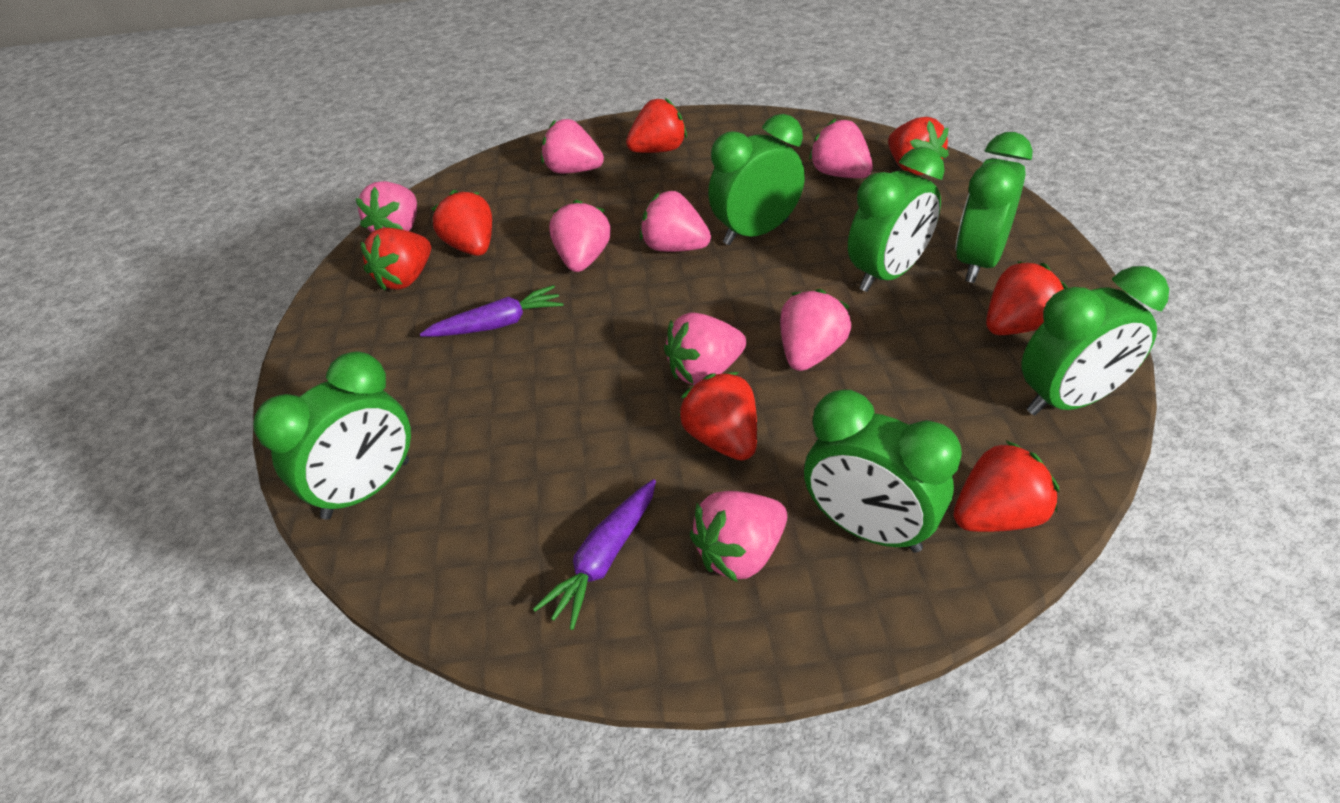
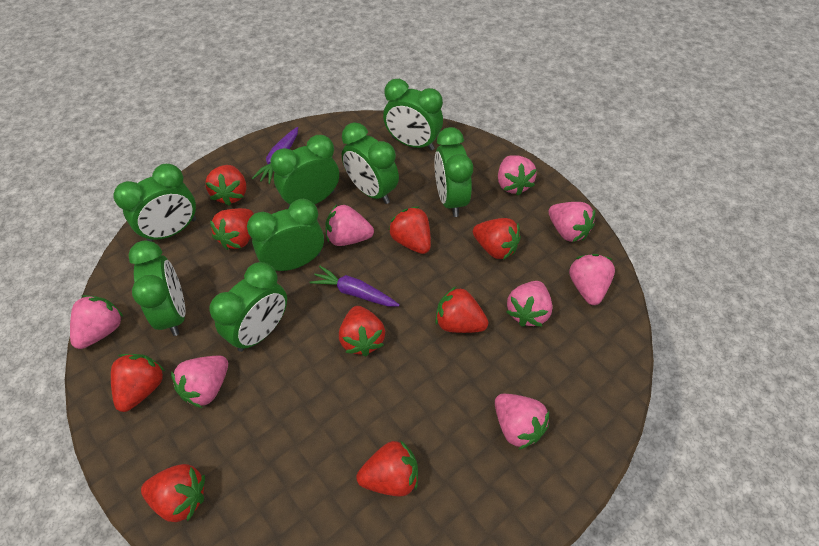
green clock: [253,352,411,520] [708,114,805,245] [804,390,962,553] [848,147,945,292] [955,132,1033,283] [1021,266,1169,415] = 6 -> [114,164,196,242] [128,240,185,336] [209,262,287,352] [247,199,324,271] [270,135,339,208] [342,123,399,204] [383,79,443,151] [434,127,473,217] = 8
red strawberry: [361,228,431,291] [432,190,492,256] [626,98,687,153] [679,372,757,461] [888,117,949,175] [953,441,1059,532] [986,261,1068,335] = 7 -> [111,354,165,412] [141,464,205,522] [205,165,247,206] [210,208,254,250] [339,306,385,356] [356,440,418,496] [388,207,431,254] [435,286,488,333] [473,218,521,260] = 9

